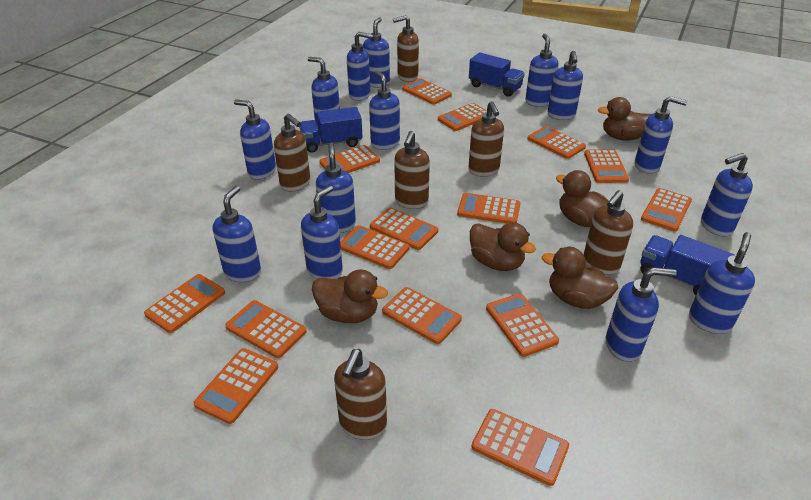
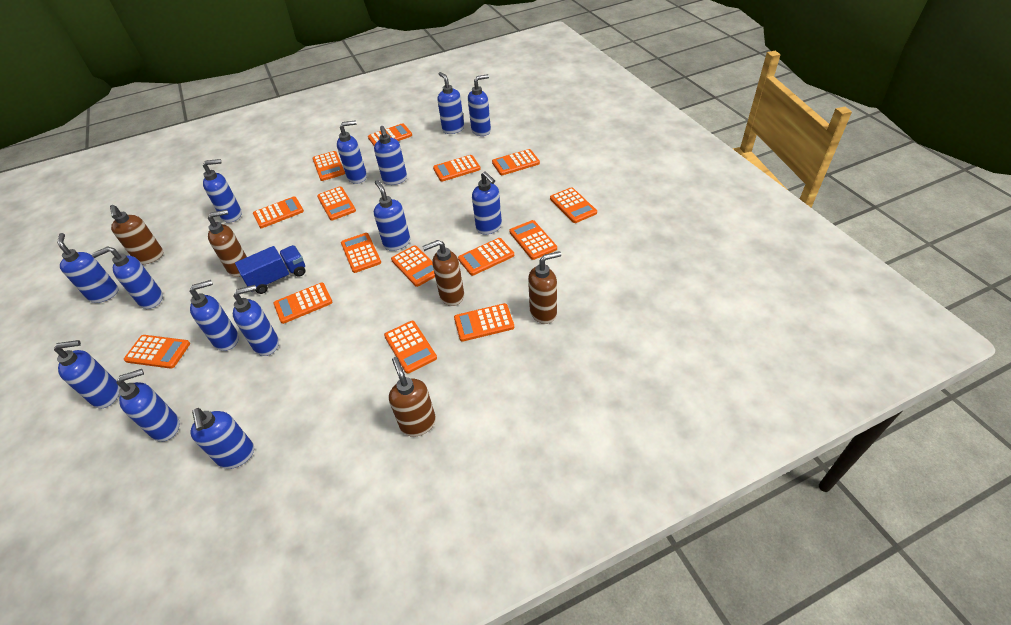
blue truck: [299,107,362,153] [469,52,525,97] [640,235,734,295] = 3 -> [235,245,306,294] = 1
brown duck: [312,269,388,323] [470,222,536,271] [542,247,618,309] [556,170,609,227] [598,97,651,141] = 5 -> none = 0
brown soap dispenser: [274,114,310,191] [334,349,387,440] [393,15,419,82] [394,131,430,209] [468,101,504,177] [584,190,633,275] = 6 -> [110,205,163,265] [208,210,247,277] [389,357,436,437] [422,240,464,306] [528,251,561,324] = 5

